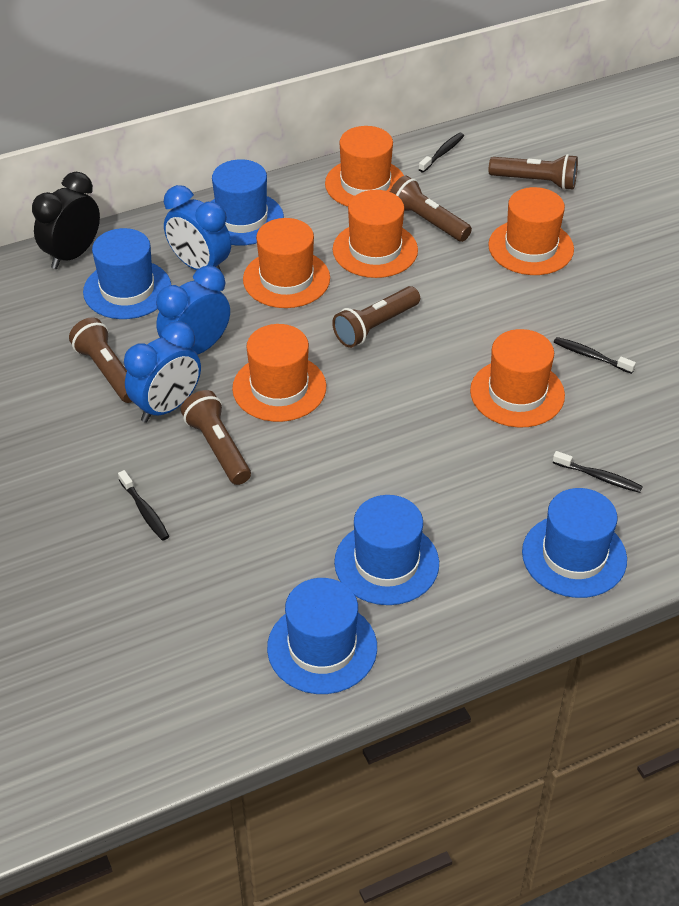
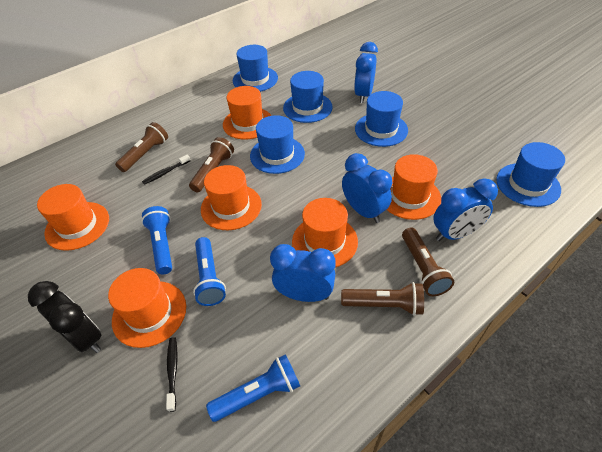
black toothbrush: [118,470,169,541] [418,133,464,172] [553,451,643,493] [554,337,636,374] = 4 -> [142,154,191,185] [166,337,178,412] = 2
blue clock: [124,321,201,423] [156,266,230,355] [164,185,231,271] = 3 -> [270,244,336,302] [342,153,392,223] [354,42,378,103] [433,178,498,241] = 4
blue flashlight: none = 0 -> [141,206,172,274] [193,237,226,306] [206,354,300,422] = 3
brown flashlight: [69,317,132,403] [181,390,251,485] [332,286,420,348] [390,175,472,242] [489,154,578,190] = 5 -> [115,122,168,172] [189,137,234,192] [341,282,424,316] [402,228,454,296] = 4

